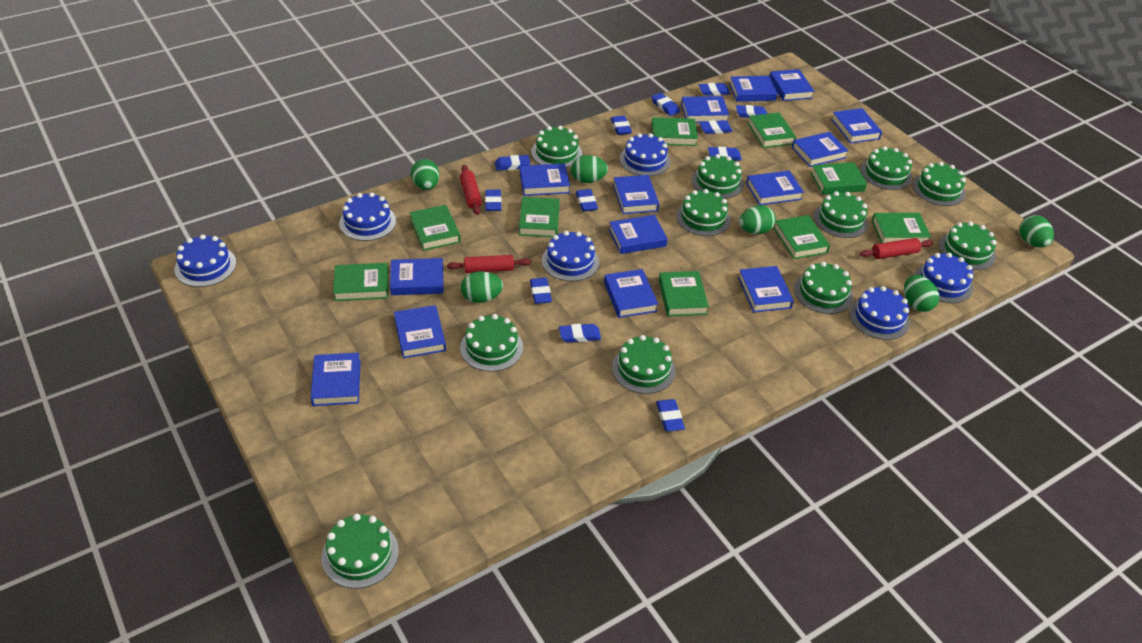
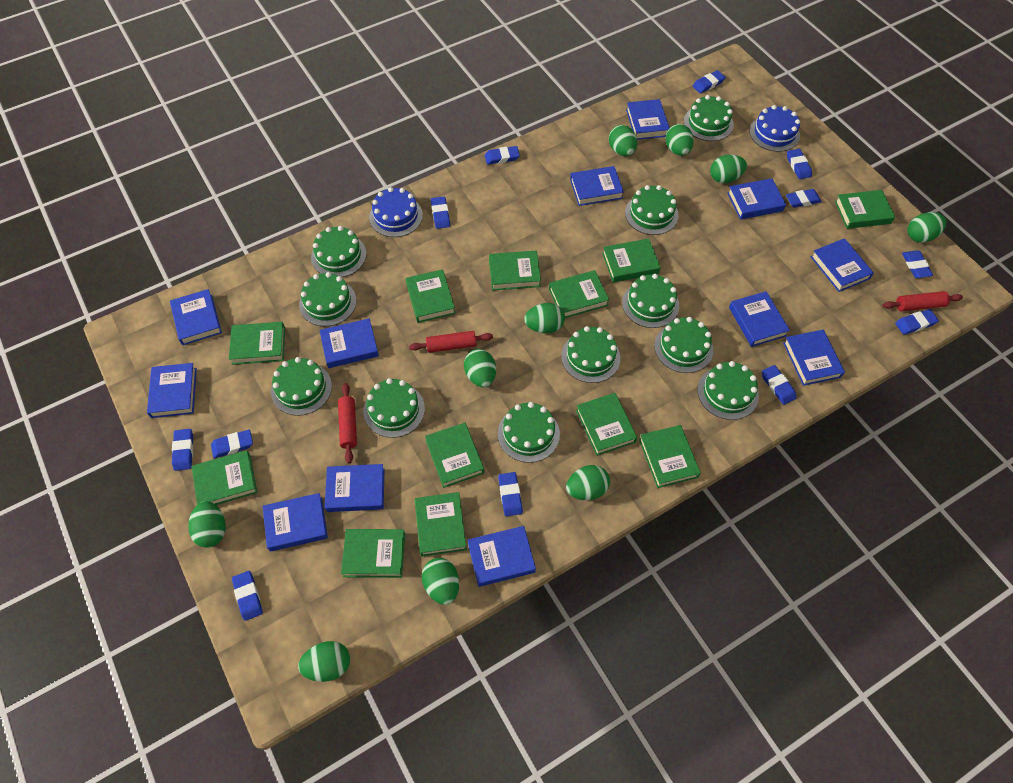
blue book: [311,353,361,406] [390,258,444,295] [394,305,446,358] [520,164,570,196] [604,269,658,318] [609,215,668,254] [613,175,659,214] [681,96,729,123] [729,76,778,102] [738,266,794,313] [746,171,804,205] [769,69,814,101] [792,132,849,167] [831,108,882,144] = 14 -> [147,363,197,418] [170,289,222,345] [262,493,328,552] [319,318,379,368] [325,464,384,512] [468,526,536,587] [570,166,624,206] [626,99,670,140] [727,178,786,219] [729,291,790,347] [783,330,845,386] [811,238,874,292] = 12
blue cake: [174,234,236,287] [339,192,396,241] [542,231,599,281] [620,133,671,176] [849,286,910,340] [915,253,973,303] = 6 -> [369,187,423,237] [749,105,800,152] = 2
green book: [333,263,388,301] [409,205,461,251] [519,197,560,237] [651,117,698,146] [659,271,709,316] [747,113,796,148] [773,215,830,259] [810,162,867,195] [872,213,931,243] = 9 -> [191,450,257,505] [229,322,285,365] [341,529,405,578] [406,269,456,323] [415,492,467,557] [425,423,484,488] [489,251,541,291] [549,270,609,318] [576,393,637,456] [602,239,661,282] [639,425,701,488] [835,190,895,229] = 12
green egg: [411,159,439,190] [461,271,503,303] [571,155,608,183] [739,205,776,234] [904,275,939,312] [1019,215,1054,247] = 6 -> [188,501,226,548] [298,641,350,682] [422,558,459,605] [464,349,496,387] [524,303,565,333] [566,465,610,500] [609,125,637,156] [665,124,694,156] [710,154,747,183] [908,212,947,243] = 10

